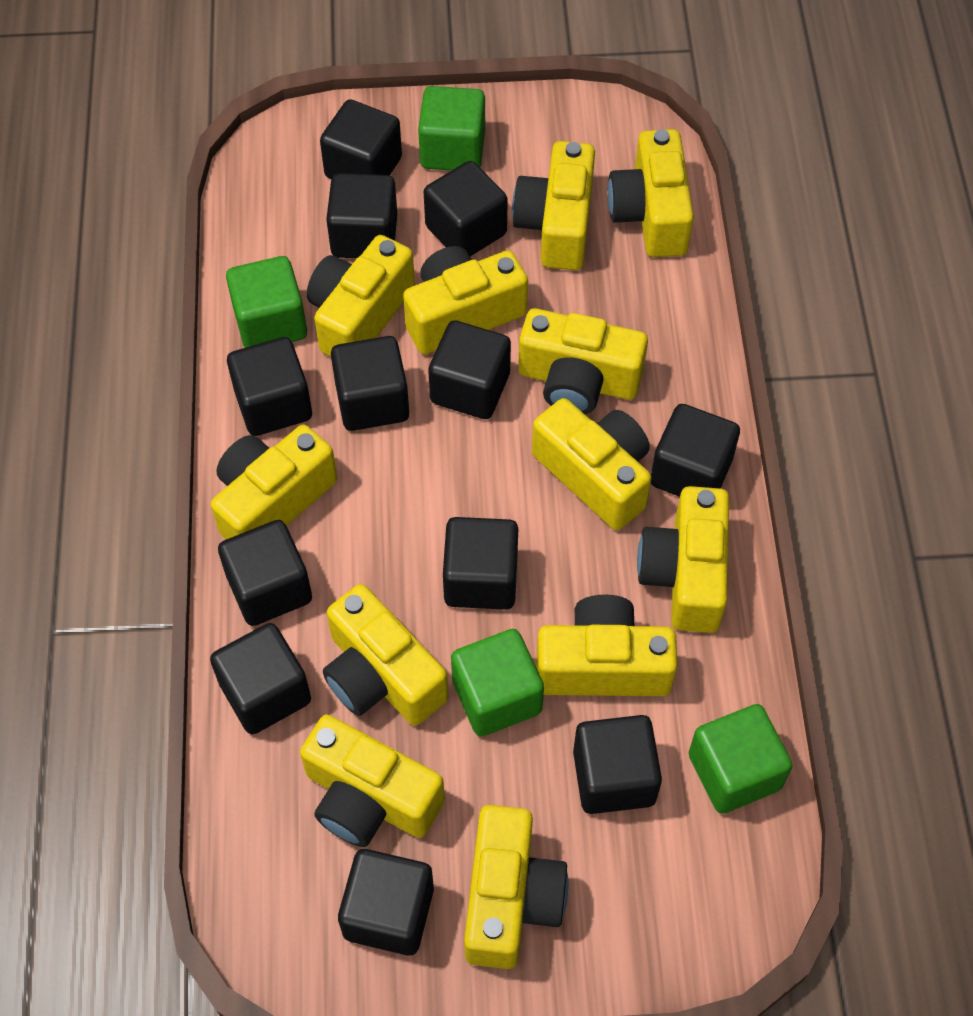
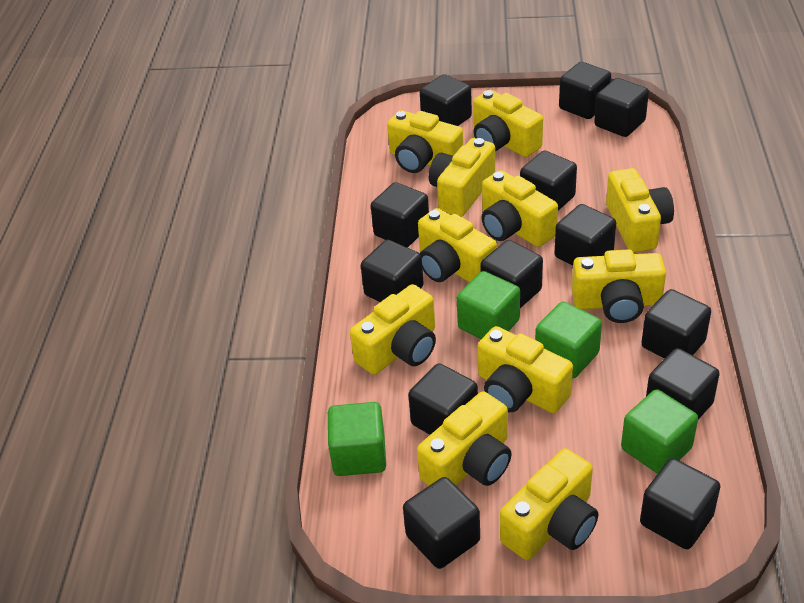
black cube: [210,623,311,735] [218,520,312,626] [227,337,312,436] [320,99,402,179] [326,173,397,258] [331,336,409,431] [338,849,434,956] [424,161,508,256] [428,321,511,419] [443,517,518,610] [573,715,662,814] [651,404,740,497] = 12 -> [361,240,424,302] [371,182,429,247] [403,477,480,569] [408,363,478,435] [420,74,472,126] [480,240,543,308] [520,151,577,211] [555,204,616,266] [559,62,611,119] [594,78,649,137] [640,458,721,549] [641,289,711,358] [646,348,720,419] = 13
yellow camera: [211,425,337,540] [300,714,445,847] [307,235,415,357] [323,584,448,726] [403,246,528,354] [464,805,568,969] [512,141,595,270] [518,308,648,414] [532,398,652,530] [536,595,677,696] [608,129,694,257] [637,486,729,633] = 12 -> [350,284,436,375] [387,110,463,173] [417,391,512,486] [418,208,497,283] [429,138,495,217] [473,90,543,157] [478,326,573,413] [481,170,558,247] [500,448,598,560] [572,249,666,323] [606,168,674,253] = 11

